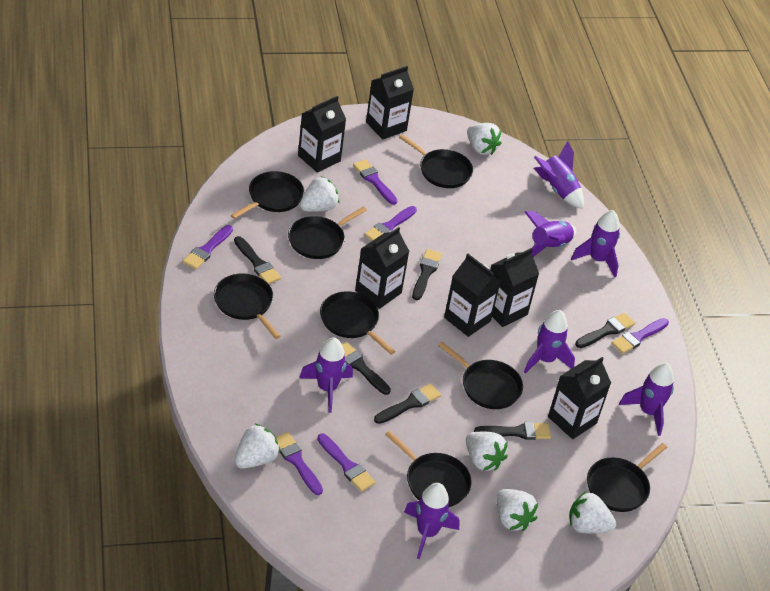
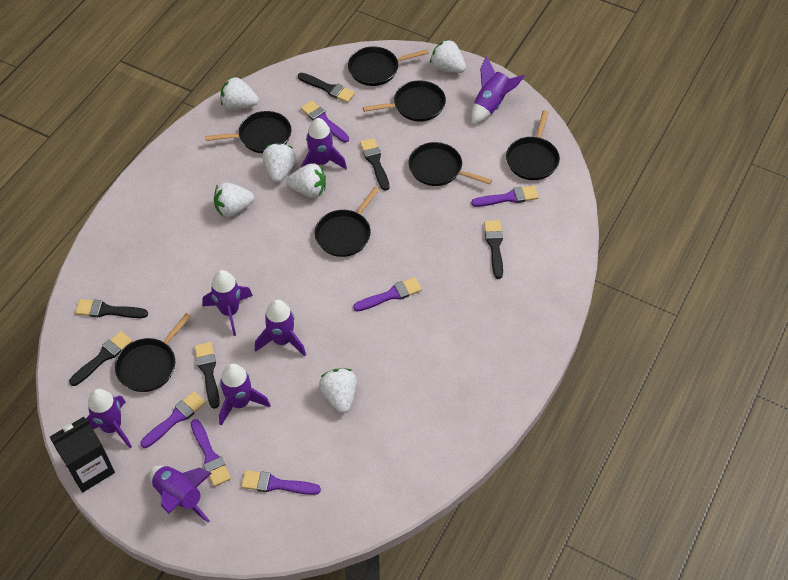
black carton: [298,96,346,173] [355,227,409,309] [366,66,414,139] [444,254,501,337] [490,248,539,327] [548,357,611,439] = 6 -> [50,417,115,492] = 1
black pan: [214,273,280,339] [231,171,304,219] [288,207,367,259] [320,291,396,355] [385,431,472,507] [399,134,473,188] [438,342,523,409] [587,443,667,512] = 8 -> [115,313,191,392] [205,111,291,153] [315,187,380,257] [348,46,429,86] [363,80,446,121] [408,142,492,186] [506,110,560,180] = 7

